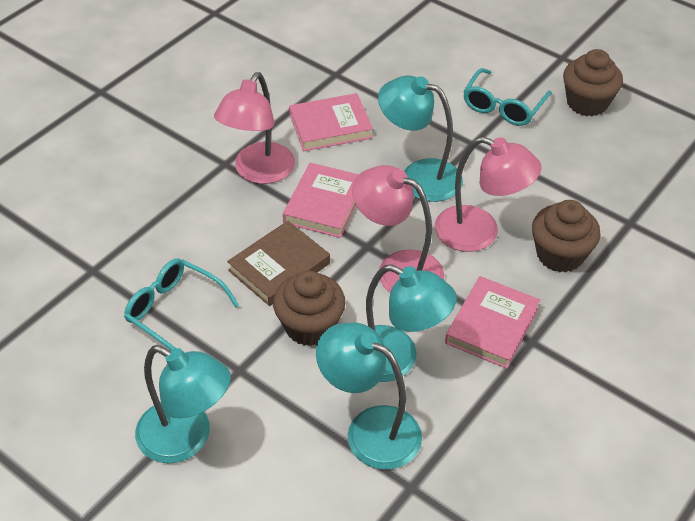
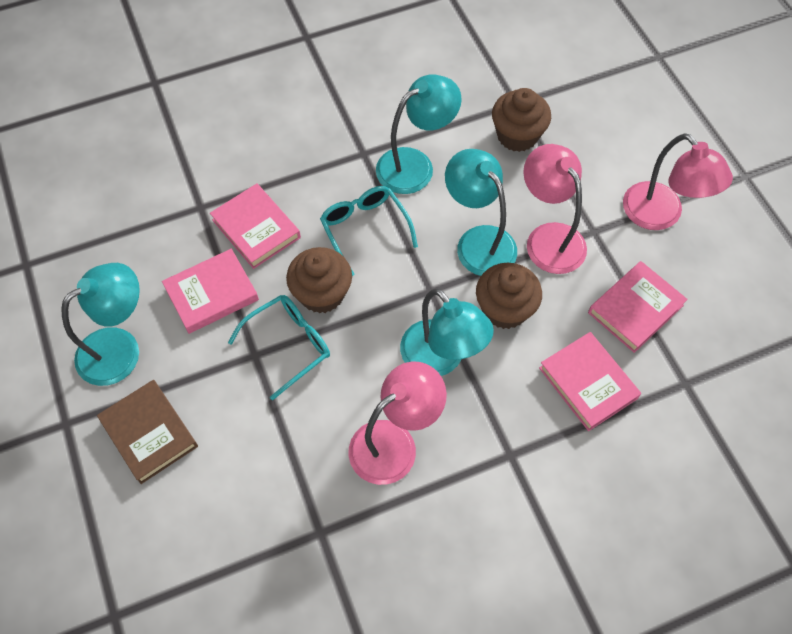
pink book: [283,163,359,238] [289,93,373,151] [445,276,540,369] = 3 -> [162,249,259,334] [210,183,301,269] [539,332,641,431] [588,261,688,353] = 4

